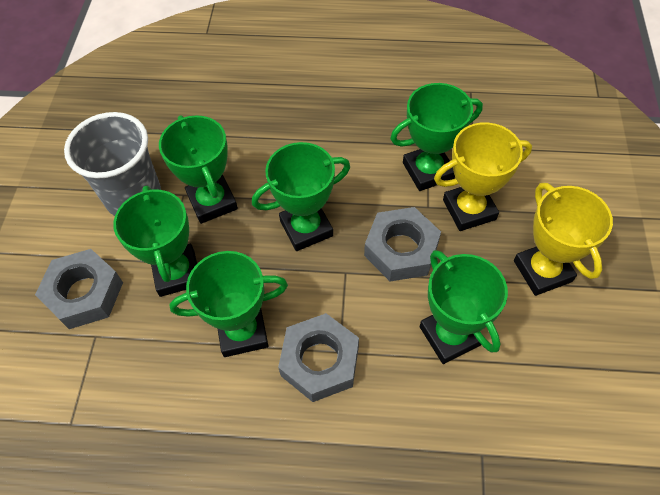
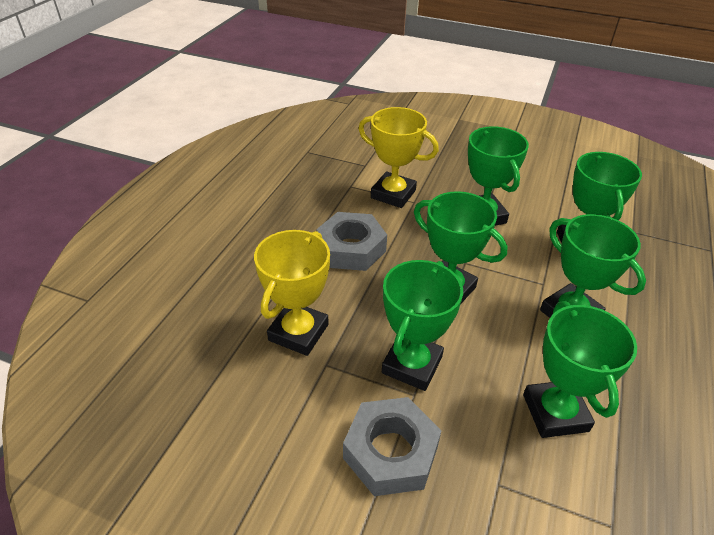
grey cup: [64,112,161,216] = 1 -> none = 0
grey nut: [35,249,123,329] [278,313,359,402] [364,207,441,281] = 3 -> [316,212,387,271] [343,397,441,496] = 2

